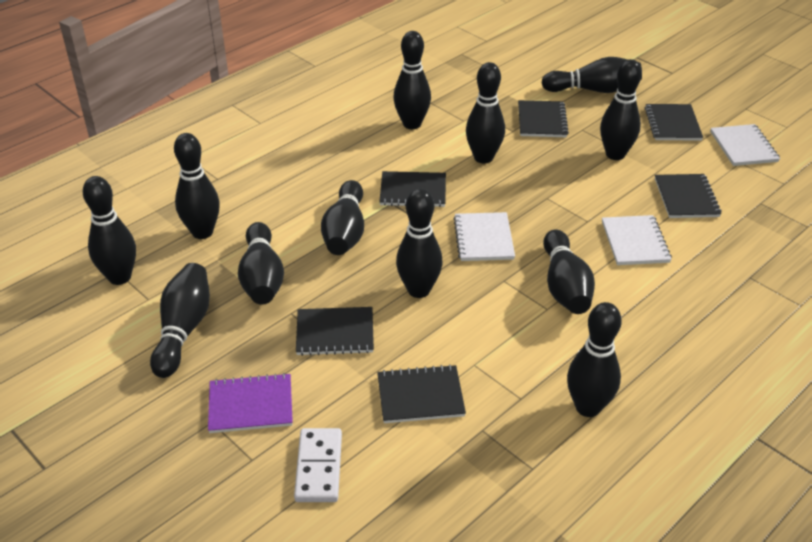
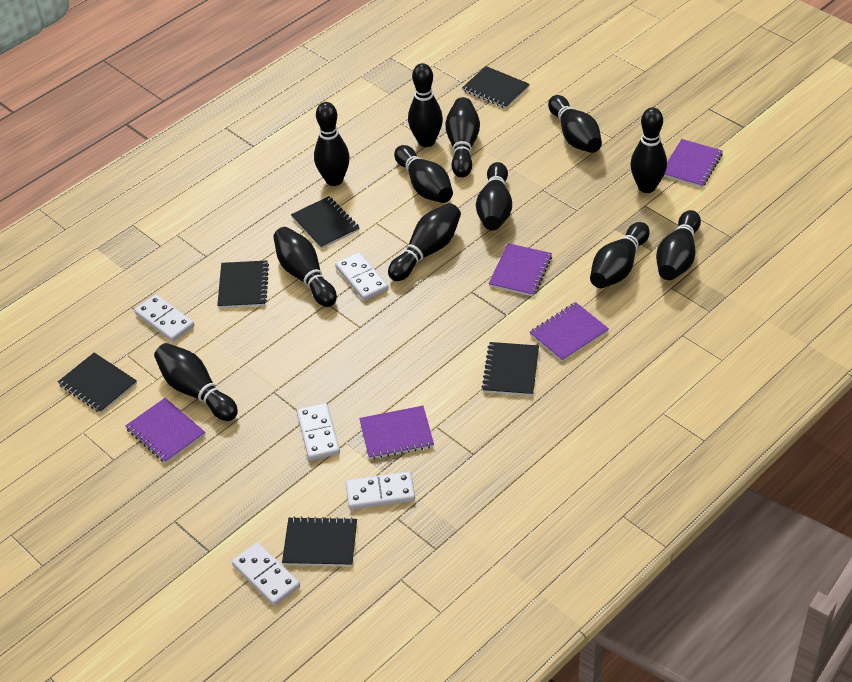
purple notebook: [208,373,293,433] = 1 -> [125,398,205,463] [359,406,434,459] [488,243,552,296] [529,302,609,362] [664,139,723,188] = 5
white domino: [294,428,342,502] = 1 -> [134,294,194,342] [232,542,300,606] [297,403,340,461] [335,252,389,301] [346,472,415,510] = 5
white notebook: [453,212,515,261] [602,215,672,265] [710,124,780,166] = 3 -> none = 0

